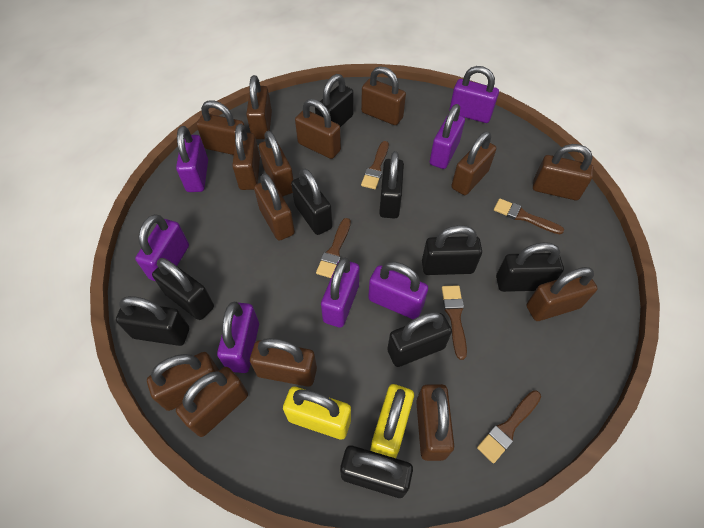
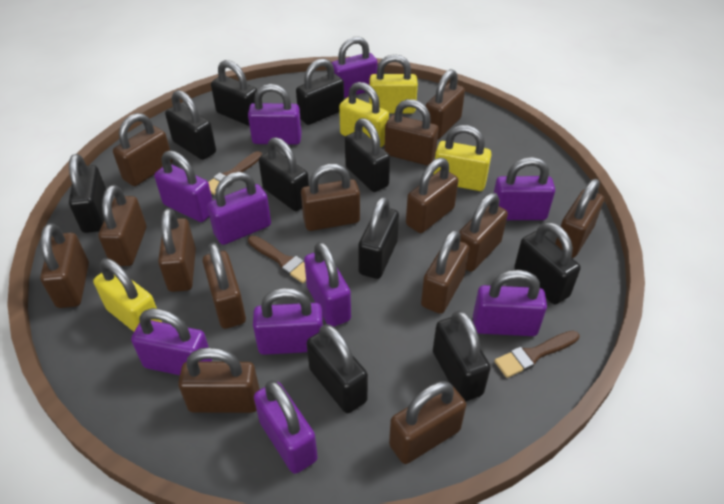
black padlock: [116,296,189,346] [152,258,214,320] [291,168,332,235] [315,74,354,127] [340,446,413,498] [379,151,404,219] [387,312,452,367] [422,225,482,275] [496,242,564,292] = 9 -> [69,154,106,233] [165,90,216,160] [211,60,257,126] [259,137,309,211] [296,58,344,125] [307,324,368,413] [345,118,390,192] [358,196,399,279] [433,310,491,402] [514,222,581,305] = 10
brown brush: [316,218,351,278] [361,141,389,189] [442,285,467,360] [477,390,541,463] [494,199,564,234] = 5 -> [208,151,262,195] [248,235,306,283] [494,331,579,378] = 3
purple padlock: [135,214,189,281] [176,126,208,192] [217,302,259,373] [321,257,360,328] [368,262,428,319] [430,104,465,169] [449,66,499,123] = 7 -> [131,308,212,375] [154,150,213,222] [207,172,271,245] [248,84,302,145] [253,288,323,355] [254,380,318,474] [304,241,351,327] [331,37,378,98] [473,270,547,336] [494,157,555,220] = 10
yellow padlock: [283,387,351,439] [371,384,414,458] = 2 -> [93,259,162,332] [339,82,389,148] [369,54,418,114] [433,125,492,191] = 4

